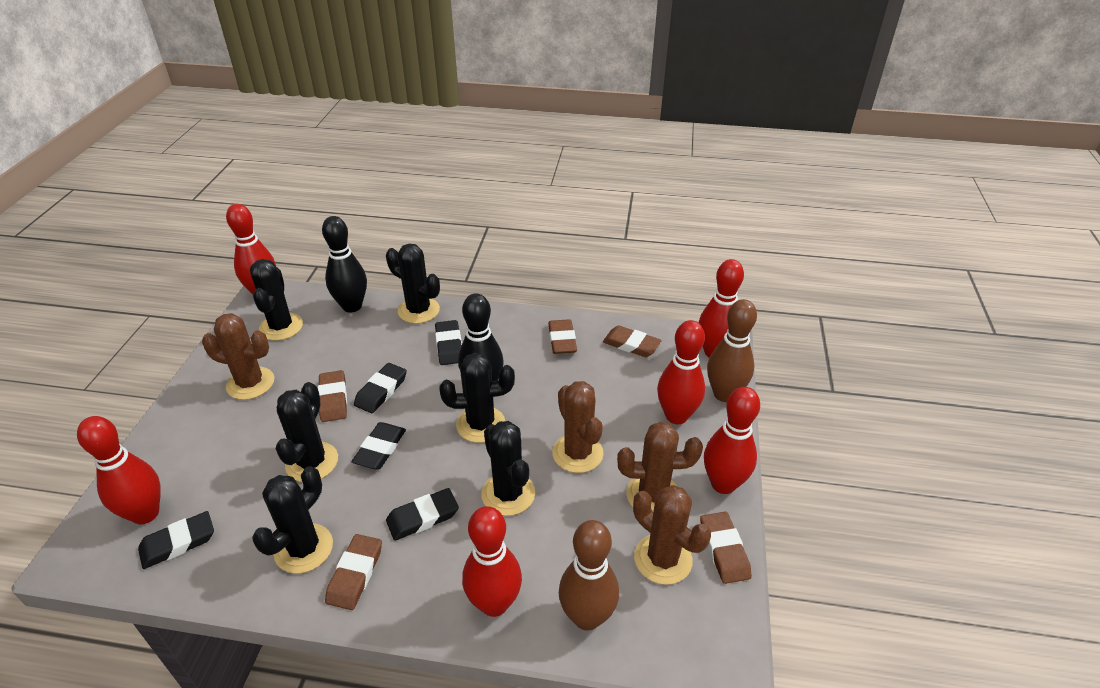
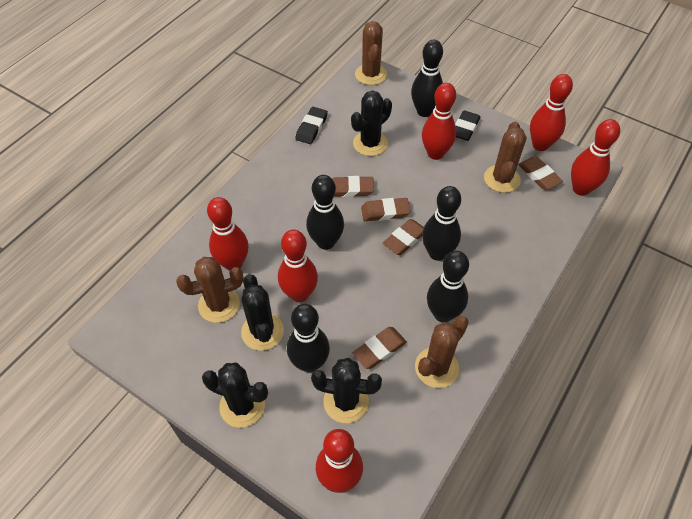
black bowling pin: [322,216,367,313] [458,293,504,381] = 2 -> [287,304,330,373] [306,175,344,250] [411,40,443,117] [422,186,461,261] [427,251,469,322] = 5
black cactus: [250,259,303,341] [252,466,333,574] [276,382,338,482] [386,244,440,324] [439,353,515,443] [481,421,535,516] = 6 -> [202,362,268,428] [241,274,284,351] [311,358,382,423] [351,90,392,156] = 4
black eraser: [138,511,214,569] [352,422,406,470] [354,363,407,413] [386,488,459,541] [435,320,462,365] = 5 -> [295,107,328,144] [455,110,480,141] = 2
brown bowling pin: [559,520,619,631] [707,299,757,402] = 2 -> none = 0

